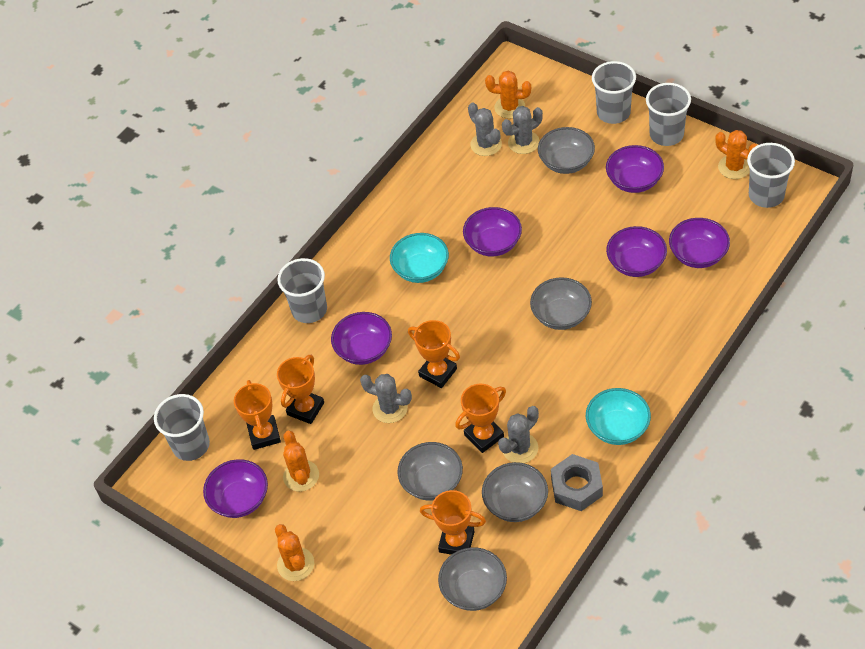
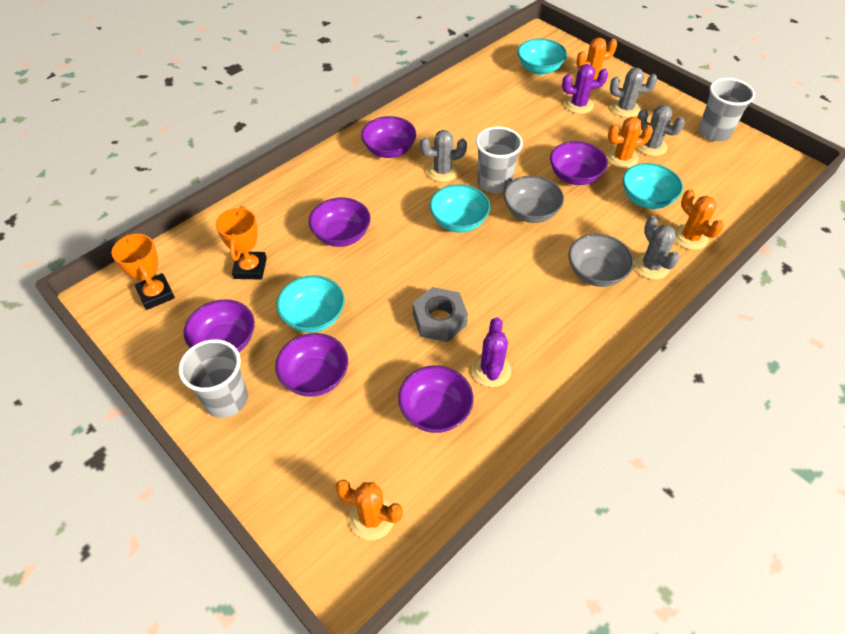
grey bowl: [397,442,463,500] [438,547,507,611] [482,462,548,522] [530,277,592,330] [538,127,595,174] = 5 -> [504,176,564,223] [568,234,634,287] = 2
grey cup: [154,394,210,461] [277,258,327,323] [592,61,636,124] [646,83,691,146] [747,143,795,208] = 5 -> [179,339,248,418] [476,126,523,193] [699,78,755,142] = 3
orange trophy: [234,380,281,450] [277,355,324,424] [408,320,460,388] [420,490,486,555] [455,384,506,453] = 5 -> [111,234,175,310] [216,206,267,279] = 2
purple cactus: none = 0 -> [472,317,511,387] [562,64,608,114] = 2
turquoise bowl: [390,233,449,283] [586,388,651,445] = 2 -> [276,275,345,333] [430,184,490,232] [518,38,567,75] [623,163,683,209] = 4

